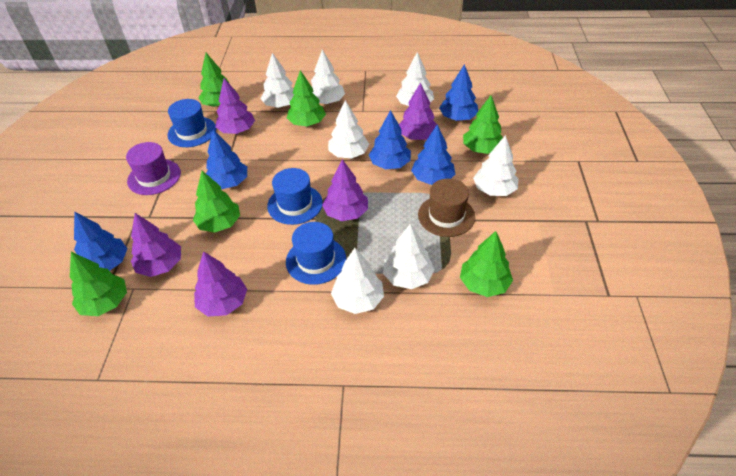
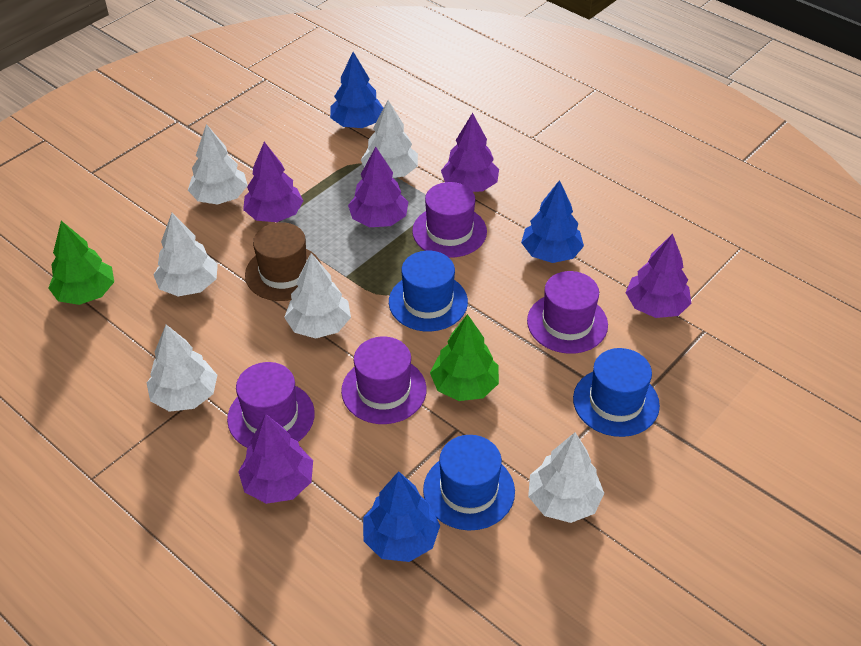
blue tree: [74,212,127,271] [206,129,247,189] [369,110,411,169] [411,124,455,185] [439,64,478,121] = 5 -> [330,52,383,128] [363,471,440,562] [521,180,584,263] = 3
green tree: [70,252,127,316] [193,171,240,233] [198,53,236,107] [287,70,326,126] [460,231,513,297] [463,95,503,154] = 6 -> [48,221,114,305] [430,314,499,401] = 2
purple hat: [126,142,181,195] = 1 -> [227,362,315,448] [341,336,427,424] [412,182,487,258] [527,271,608,354] = 4
white tree: [261,53,294,108] [311,49,345,104] [328,100,369,158] [331,248,384,314] [383,224,435,289] [396,52,434,106] [473,135,518,196] = 7 -> [147,325,217,412] [153,213,218,296] [188,124,248,205] [284,253,351,339] [361,100,418,178] [528,433,604,523] = 6

